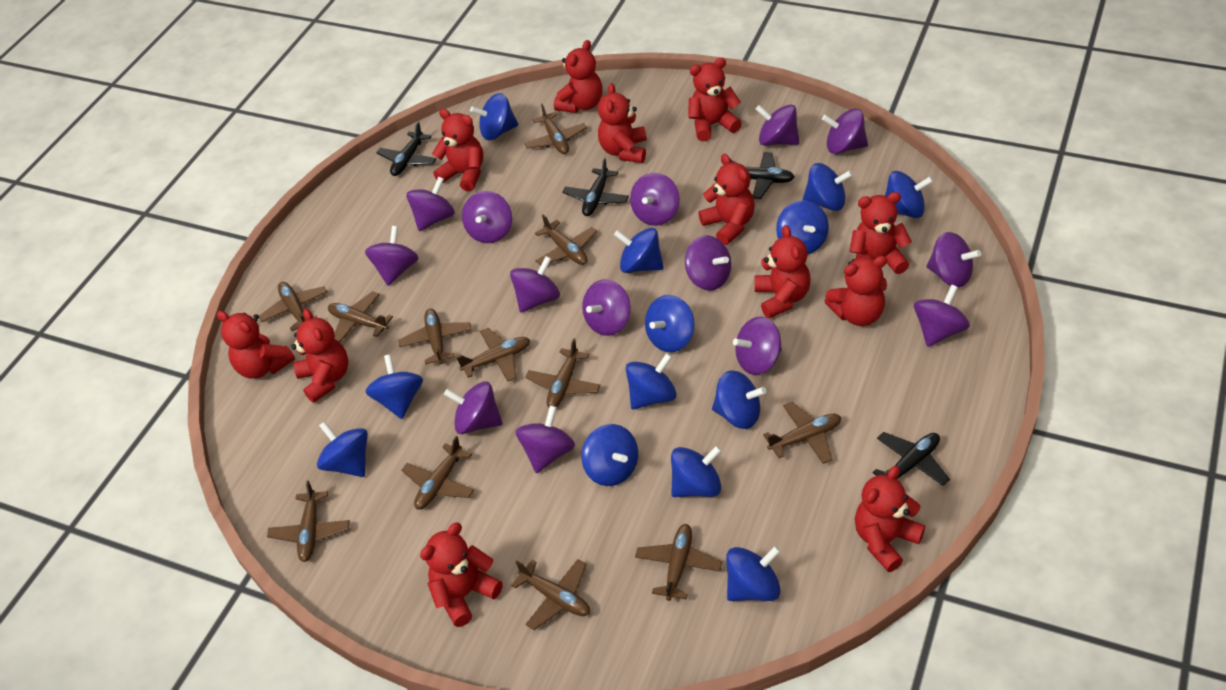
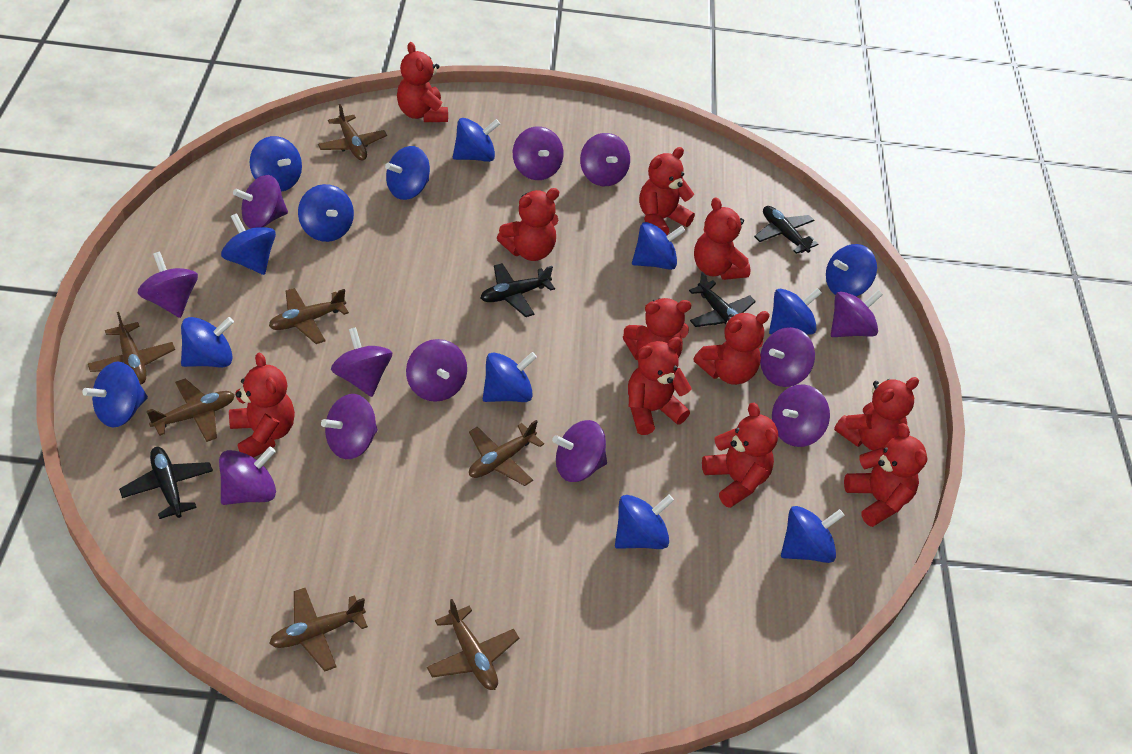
brown plane: [259,282,327,331] [267,480,350,562] [328,291,393,342] [398,308,472,365] [401,436,474,510] [456,328,530,382] [511,559,590,630] [524,104,587,154] [525,338,600,408] [535,214,597,266] [635,524,722,601] [763,402,841,464] = 12 -> [88,312,175,385] [147,378,235,442] [269,288,349,344] [269,588,368,671] [318,104,387,161] [427,599,519,690] [469,420,544,486] = 7
purple spinning top: [365,226,418,286] [406,177,455,231] [444,381,503,434] [462,191,512,243] [510,256,560,313] [515,406,575,473] [582,279,631,336] [630,173,680,226] [685,235,731,291] [733,316,782,375] [755,105,799,146] [822,108,868,154] [914,284,970,347] [927,232,981,288] = 14 -> [138,252,198,318] [219,447,276,505] [233,175,288,229] [321,394,378,459] [331,327,392,397] [406,339,467,402] [513,127,563,180] [552,420,607,482] [580,133,630,186] [760,327,815,387] [772,384,830,447] [831,290,883,337] = 12
red teddy bear: [217,311,295,379] [291,308,348,403] [420,523,503,627] [432,109,483,191] [554,40,603,113] [598,83,647,163] [688,58,742,141] [698,154,755,245] [755,225,811,318] [825,256,888,326] [849,192,912,274] [855,466,925,572] = 12 -> [229,352,295,458] [397,42,448,122] [497,188,559,261] [623,298,692,360] [628,337,692,435] [639,147,695,235] [694,198,751,280] [694,311,770,385] [702,403,778,508] [834,377,919,451] [844,423,928,527] = 11

